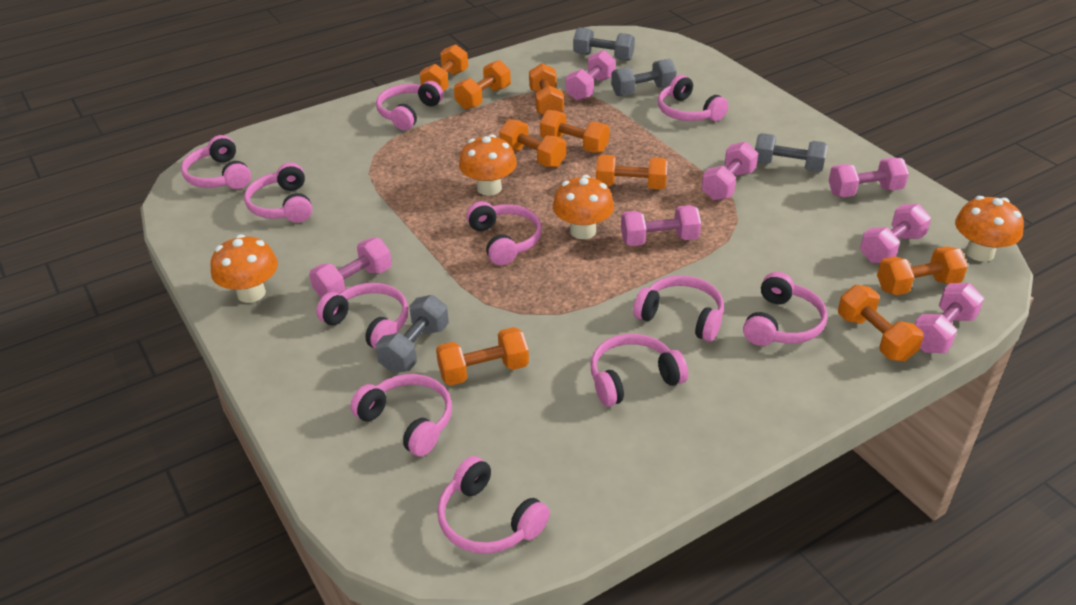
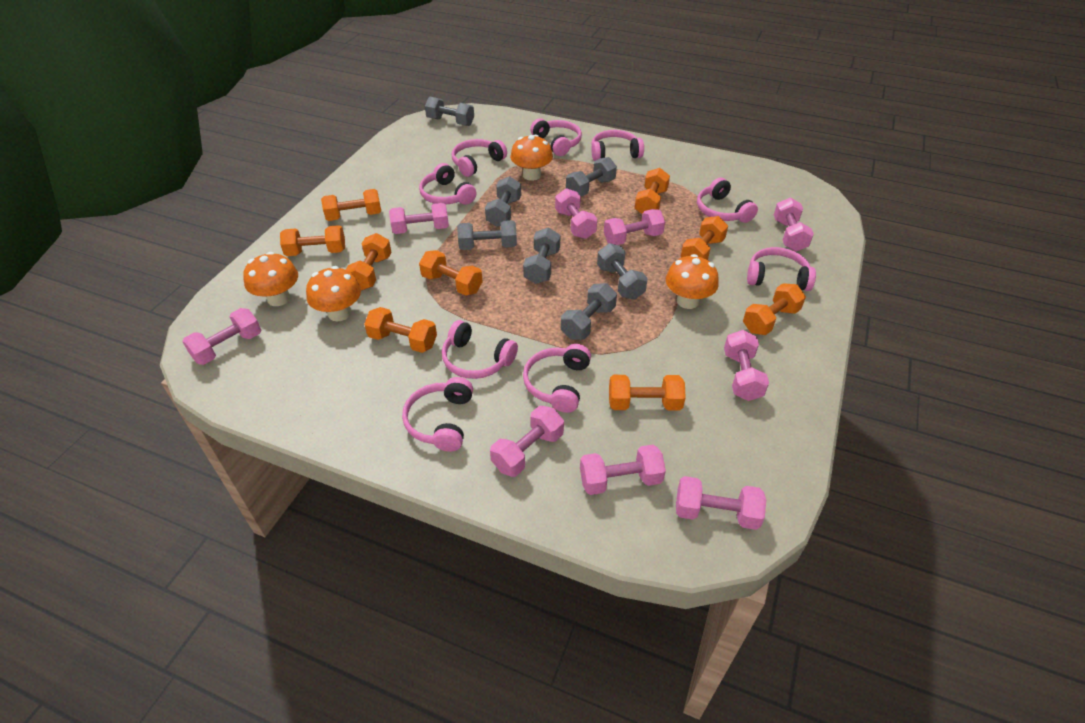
grey dumbbell: [376,295,449,373] [573,27,635,61] [611,59,677,96] [755,133,828,172] = 4 -> [425,97,474,126] [457,220,517,250] [485,176,521,227] [523,227,561,284] [561,283,617,340] [566,157,617,196] [597,243,648,299] = 7
pink dumbbell: [309,238,392,298] [566,50,615,101] [621,205,701,246] [701,141,758,200] [829,158,909,197] [860,204,931,263] [914,283,984,353] = 7 -> [182,308,261,365] [389,203,449,234] [490,406,564,477] [555,188,597,239] [580,445,666,495] [604,209,665,245] [676,476,766,530] [724,330,769,401] [774,198,814,251] = 9
pink headphones: [181,135,251,189] [244,163,312,223] [316,283,409,350] [350,374,452,457] [376,81,443,130] [437,456,550,554] [466,201,542,266] [590,334,688,407] [633,275,724,342] [658,75,728,121] [743,272,828,346] = 11 -> [402,377,473,452] [419,163,476,205] [442,320,518,379] [452,139,507,177] [523,344,591,413] [530,118,582,156] [591,130,644,161] [697,177,758,223] [747,247,816,291] = 9

